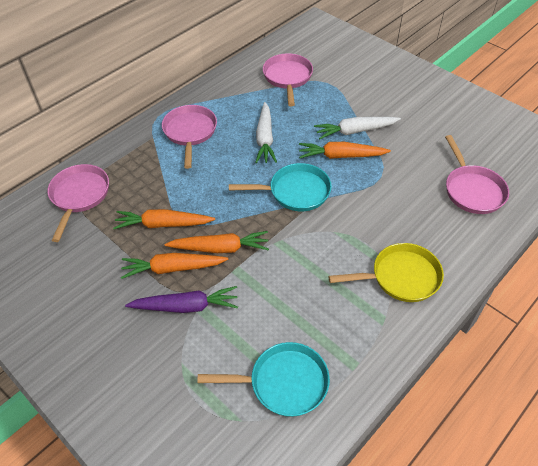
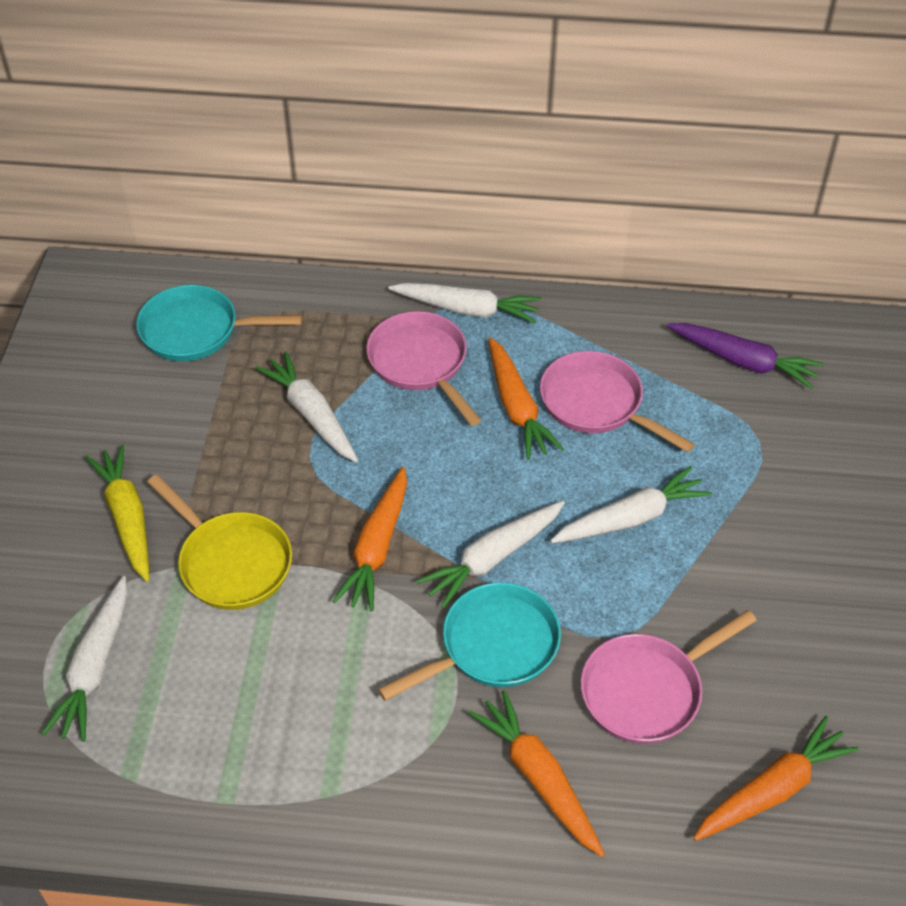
pink pan: [47,164,109,242] [162,105,217,169] [263,53,313,107] [445,135,509,214] = 4 -> [366,311,481,426] [540,351,695,452] [581,610,757,744] = 3
white carrot: [255,102,277,163] [314,117,401,139] = 2 -> [41,576,127,742] [255,351,358,463] [388,283,541,323] [417,501,565,609] [550,466,712,543] = 5
yellow carrot: none = 0 -> [85,445,149,582] = 1

